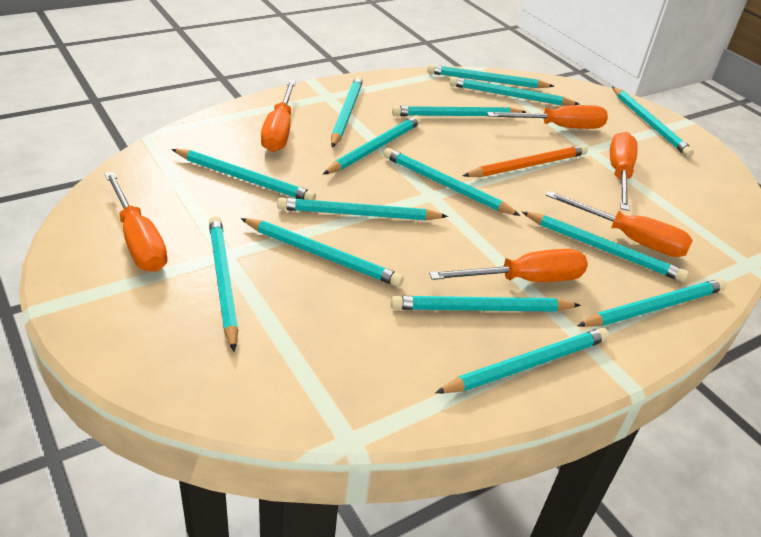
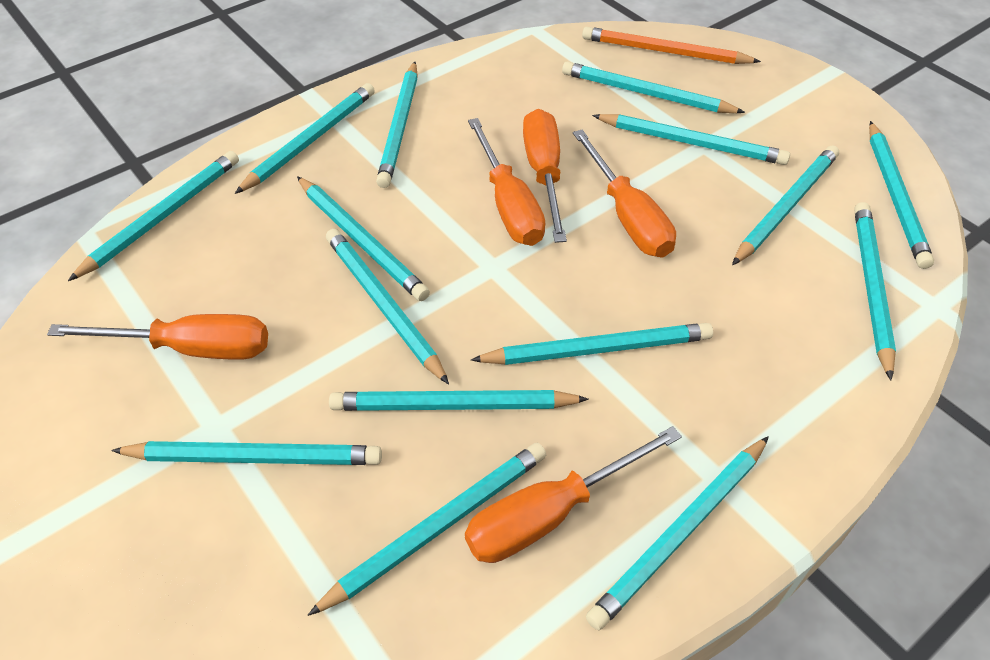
orange screwdriver: [105,172,168,272] [261,80,296,152] [429,249,588,282] [487,105,608,129] [546,191,693,257] [610,132,637,211] = 6 -> [47,314,268,360] [465,426,682,563] [468,118,546,246] [523,109,567,243] [573,130,676,257] = 5

